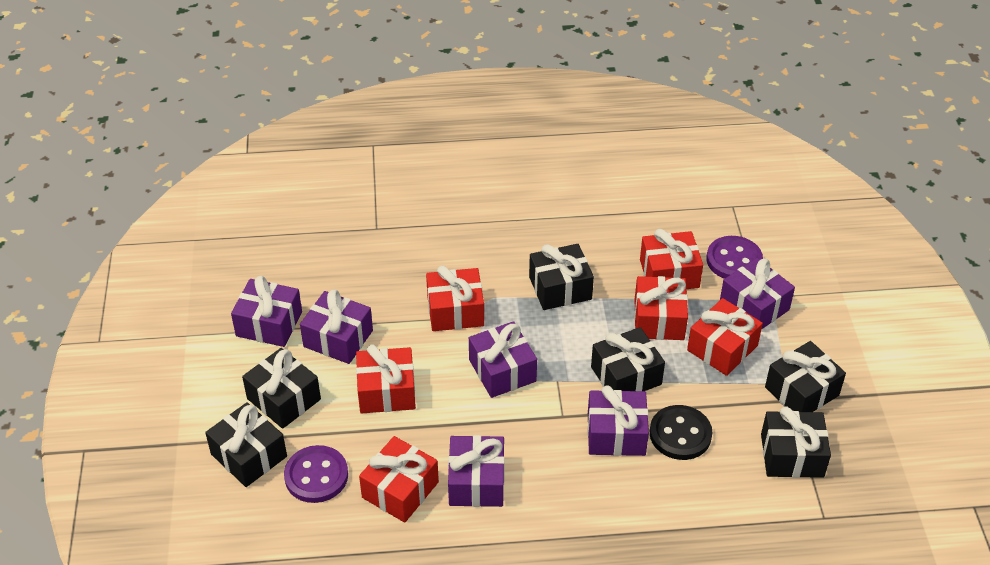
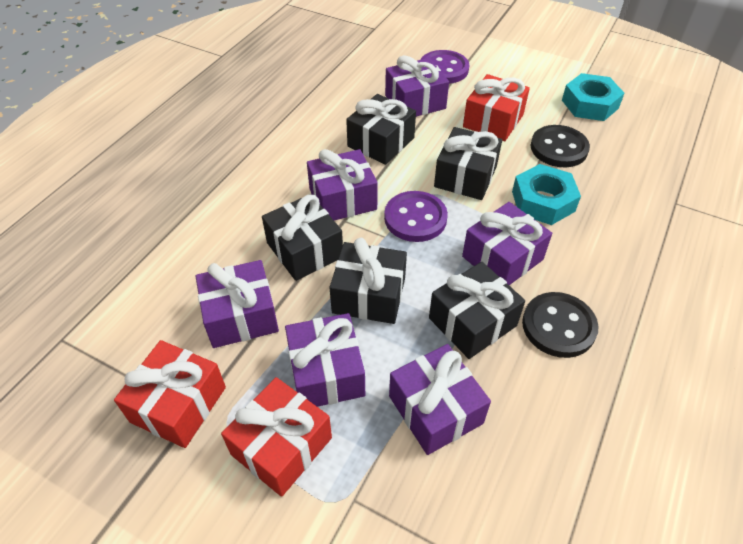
black button: [650,405,712,460] = 1 -> [522,292,599,358] [530,125,590,167] = 2
black gift: [205,402,287,487] [242,348,321,429] [529,244,594,310] [591,327,665,391] [761,406,831,478] [765,341,846,412] = 6 -> [262,194,343,281] [330,238,407,324] [346,94,416,165] [429,262,525,359] [434,127,502,200] = 5
red gift: [356,344,416,413] [359,436,439,523] [426,265,484,331] [634,276,688,340] [640,229,703,289] [687,298,763,376] = 6 -> [114,340,226,448] [221,377,332,497] [463,74,530,141] = 3
turquoise nut: none = 0 -> [512,164,581,225] [562,73,624,121] = 2

